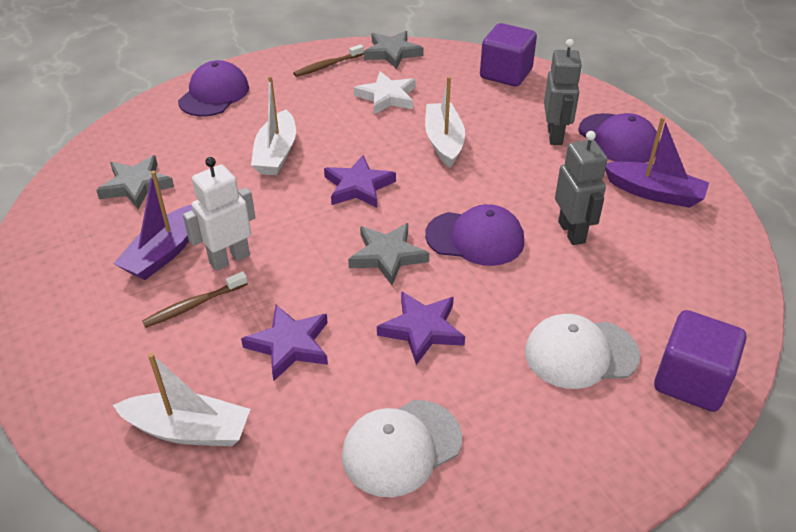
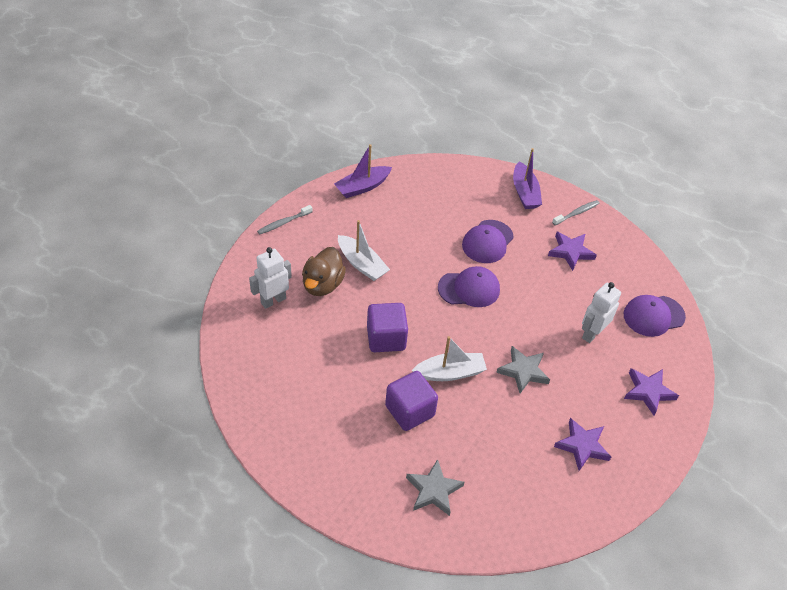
brown duck: none = 0 -> [302,247,346,296] = 1
brown toothbrush: [142,272,248,328] [293,44,364,77] = 2 -> none = 0
grey robot: [544,39,582,145] [555,131,607,245] = 2 -> none = 0
grey star: [96,155,174,209] [348,223,429,285] [364,31,423,69] = 3 -> [406,459,465,516] [496,346,550,393] = 2
grey toothbrush: none = 0 -> [257,205,313,235] [552,200,600,225] = 2
white boat: [113,353,250,446] [251,76,296,175] [425,76,465,168] = 3 -> [338,220,390,281] [412,336,487,381] = 2
white cap: [342,400,462,497] [525,314,640,389] = 2 -> none = 0
white robot: [183,157,256,271] = 1 -> [249,247,292,309] [582,282,621,343] = 2
white star: [354,71,416,115] = 1 -> none = 0

